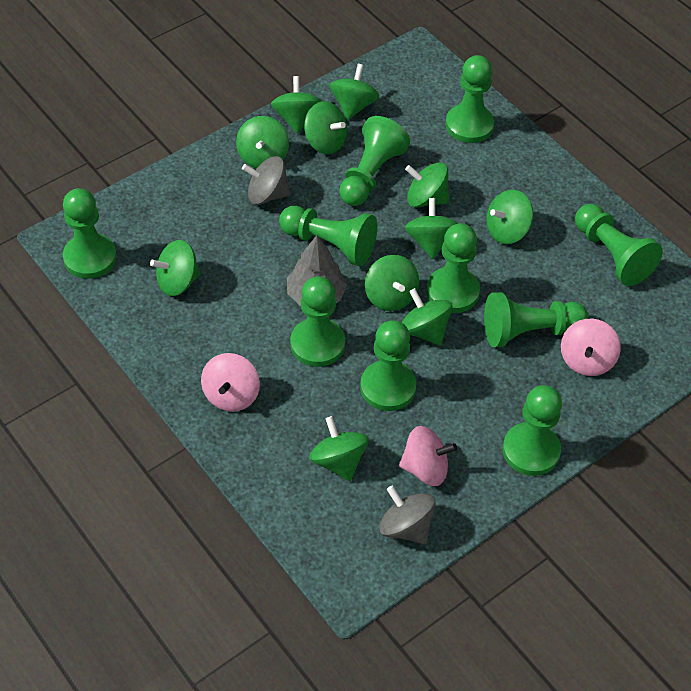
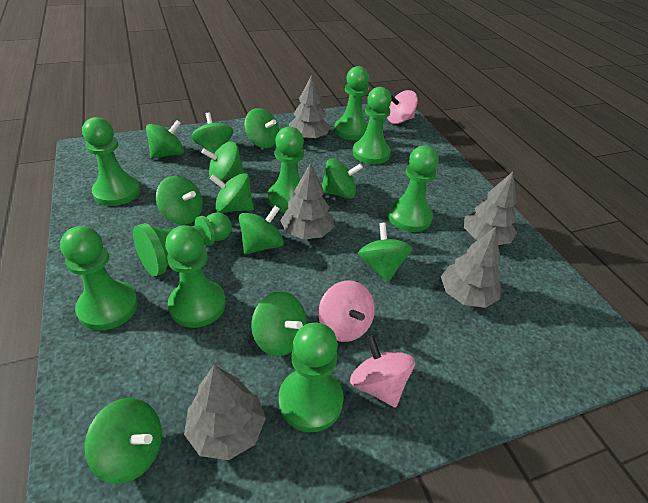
green pawn: [63,188,117,279] [279,206,377,266] [290,276,345,367] [339,116,410,206] [360,320,416,411] [426,223,480,313] [446,55,494,143] [484,292,589,347] [503,385,562,476] [575,204,663,286] = 10 -> [60,226,138,330] [82,117,140,206] [133,213,232,276] [165,225,226,328] [267,127,304,213] [279,322,344,432] [334,66,369,140] [353,87,392,164] [388,145,439,232] = 9
grey spinning top: [242,156,290,205] [379,486,436,544] = 2 -> none = 0
grey tree: [287,235,347,306] = 1 -> [184,365,266,460] [280,163,334,239] [289,75,330,140] [441,227,501,308] [464,172,517,245] = 5

